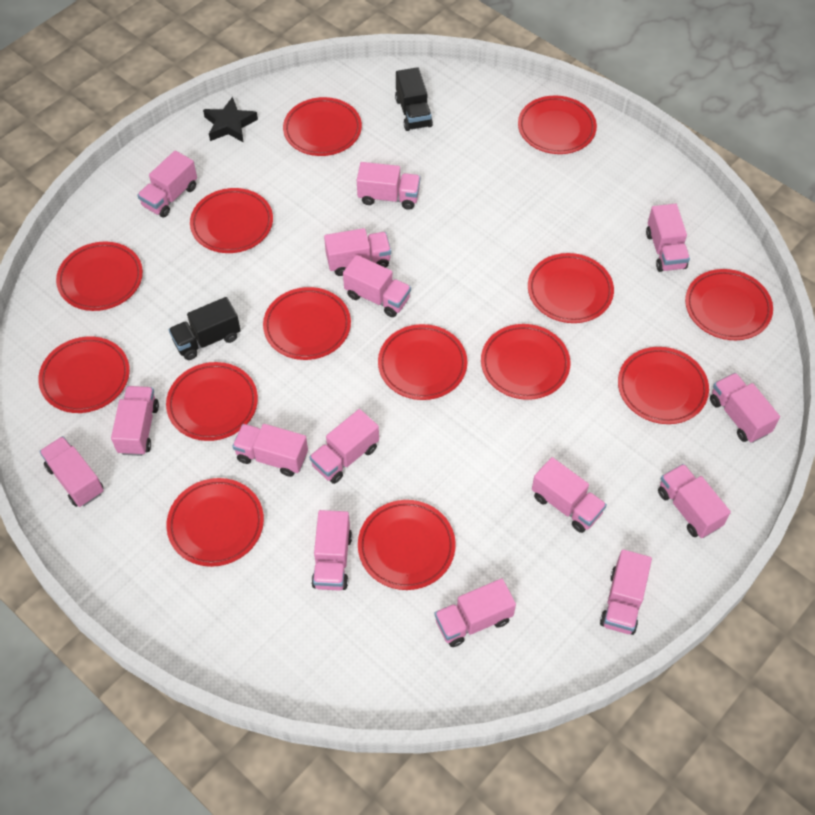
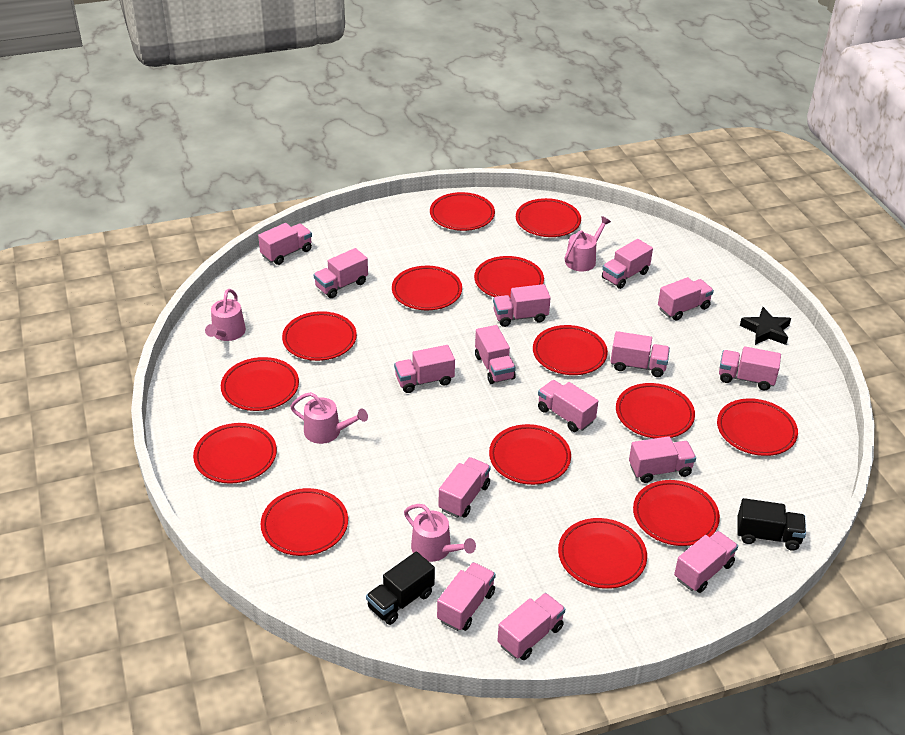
pink watering can: none = 0 -> [205,289,246,341] [290,392,368,444] [404,504,476,562] [565,216,611,271] = 4

